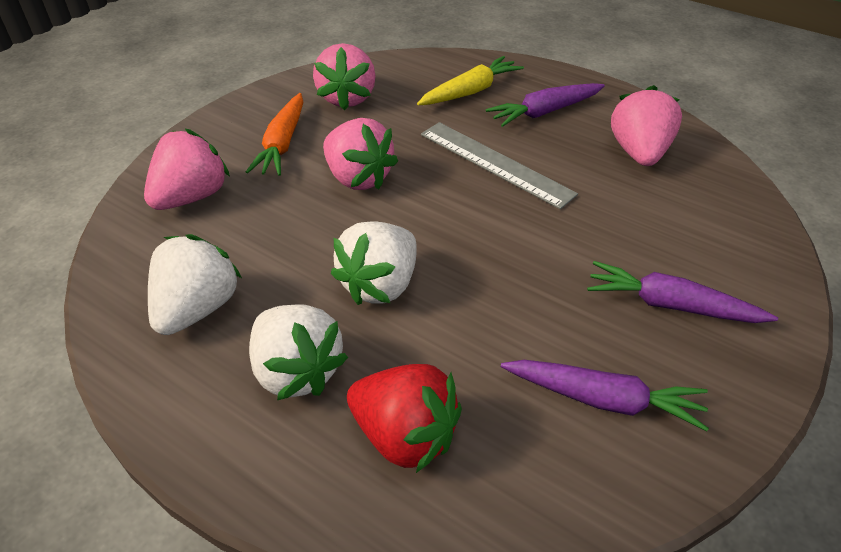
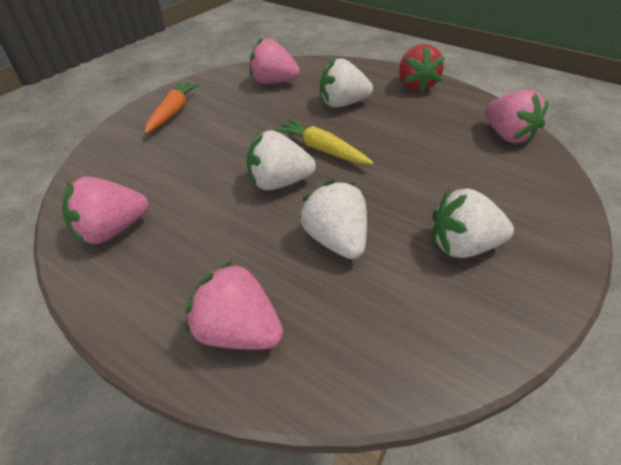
grey ruler: [421,122,578,209] = 1 -> none = 0
purple carrot: [486,83,605,127] [501,360,709,431] [587,261,778,323] = 3 -> none = 0
white strawberry: [148,234,242,335] [249,304,348,400] [331,221,417,305] = 3 -> [246,130,316,190] [299,180,367,259] [320,58,373,107] [432,188,514,258] = 4

